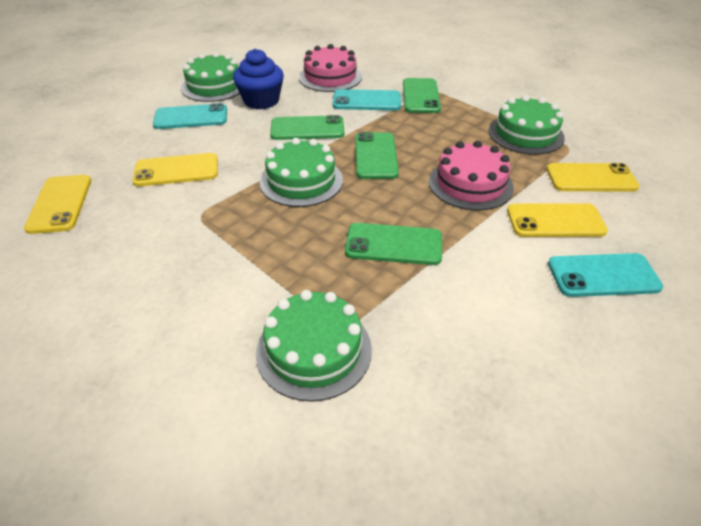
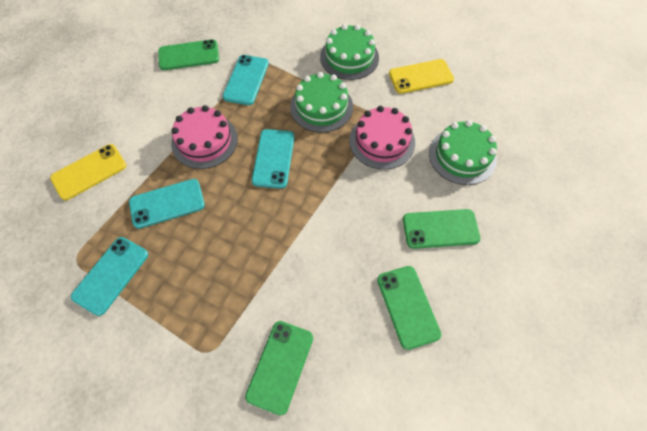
blue cupcake: [233,49,284,109] = 1 -> none = 0
green cake: [181,52,240,102] [256,290,372,402] [260,138,343,207] [488,95,565,155] = 4 -> [290,72,353,133] [320,24,379,80] [429,120,497,185] = 3
turquoise phone: [153,103,227,129] [333,89,401,110] [548,253,663,297] = 3 -> [71,237,148,316] [129,179,205,229] [223,55,269,105] [252,129,295,189] = 4
yellow phone: [24,175,91,234] [132,153,218,186] [507,203,608,237] [546,163,640,192] = 4 -> [50,144,126,200] [389,59,454,94] = 2

